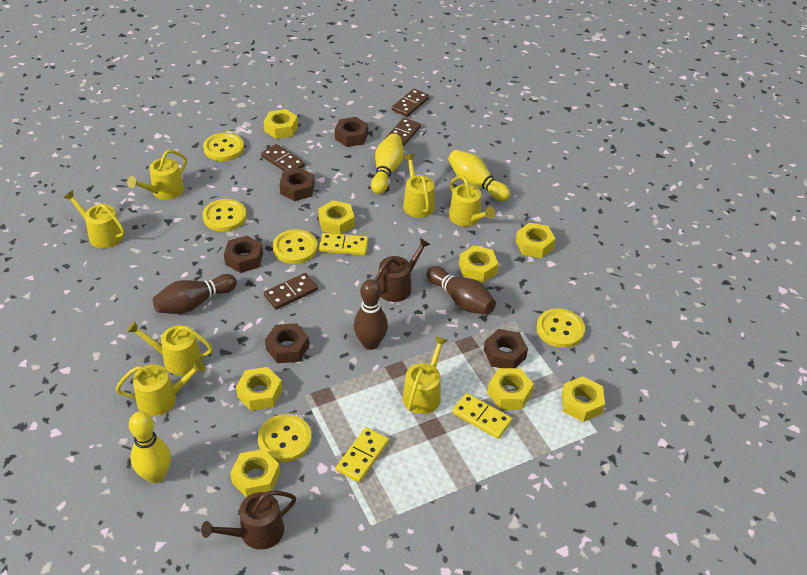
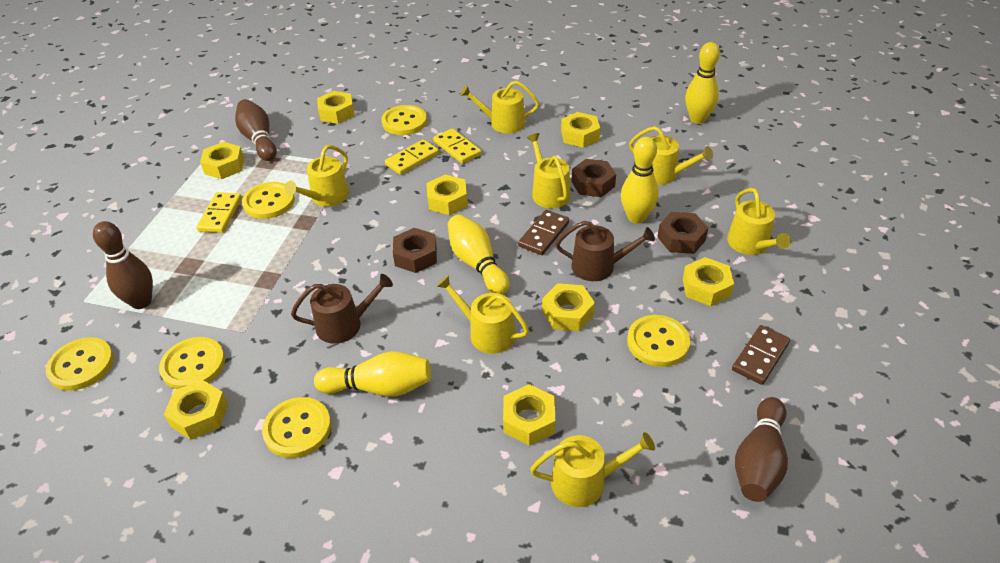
brown domino: [261,144,305,172] [264,273,318,310] [385,118,421,147] [392,89,429,117] = 4 -> [518,210,569,255] [732,325,790,385] = 2
brown nut: [224,236,263,273] [265,323,309,363] [280,168,315,201] [335,117,368,147] [484,329,528,368] = 5 -> [393,228,437,273] [571,159,616,197] [657,212,708,254] = 3
yellow bowling pin: [129,411,171,483] [371,134,404,194] [448,150,510,201] = 3 -> [314,351,431,397] [448,214,510,294] [621,137,659,224] [685,42,720,124] = 4
yellow button: [202,199,247,231] [203,132,244,161] [258,414,312,462] [273,229,318,264] [537,308,585,348] = 5 -> [46,337,114,391] [159,337,225,389] [242,182,295,219] [262,397,331,458] [381,105,427,135] [627,315,691,367] = 6

